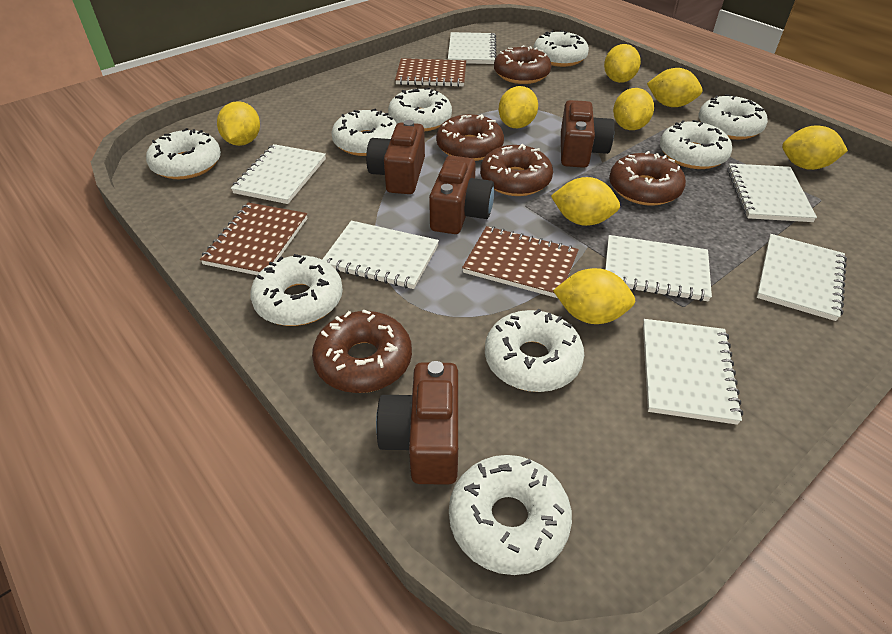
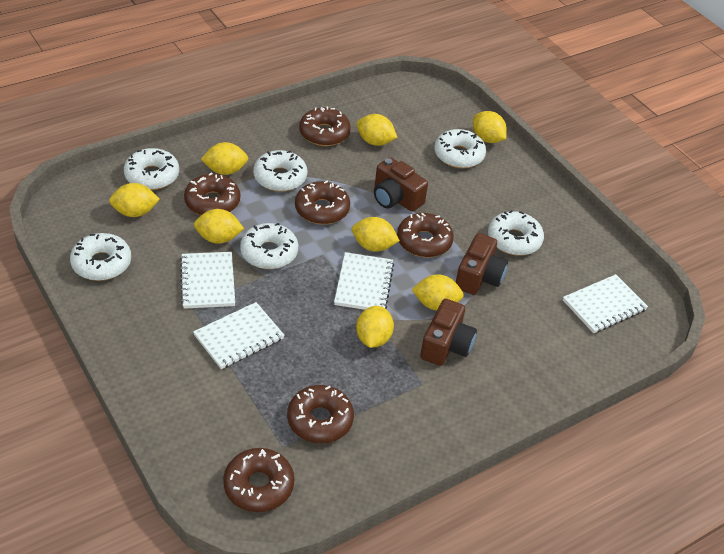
brown camera: [366,120,425,194] [376,361,458,485] [429,156,494,234] [561,100,615,168] = 4 -> [374,157,428,212] [420,299,477,366] [456,233,508,295] = 3
brown donut: [312,310,412,393] [436,114,504,161] [480,144,553,196] [494,45,551,84] [609,151,686,206] = 5 -> [184,172,240,215] [223,448,294,512] [287,385,354,443] [295,181,350,225] [299,107,351,146] [397,213,454,257] = 6
brown notebook: [200,203,307,275] [395,58,466,87] [462,226,579,298] = 3 -> none = 0
white donut: [146,128,221,179] [250,254,343,326] [331,109,397,156] [388,87,452,132] [449,455,572,575] [485,309,584,392] [533,30,589,67] [660,120,732,169] [699,94,768,140] = 9 -> [70,233,131,281] [124,148,179,190] [240,223,298,269] [253,150,307,192] [434,129,486,168] [488,210,544,255] = 6
white notebook: [231,144,326,204] [322,221,439,289] [448,32,497,64] [605,235,712,301] [643,319,743,425] [727,163,817,222] [757,234,847,321] = 7 -> [180,252,235,309] [193,302,285,369] [334,252,394,310] [563,274,648,333] = 4

